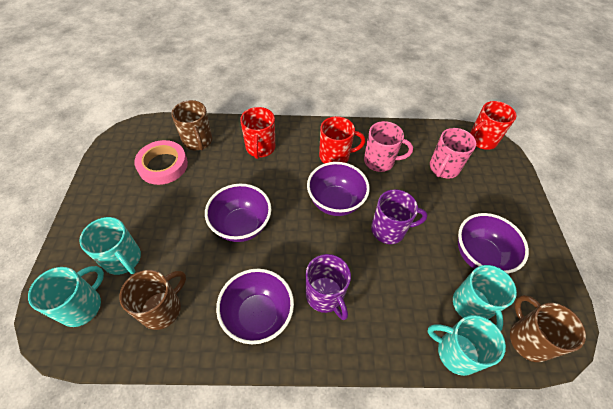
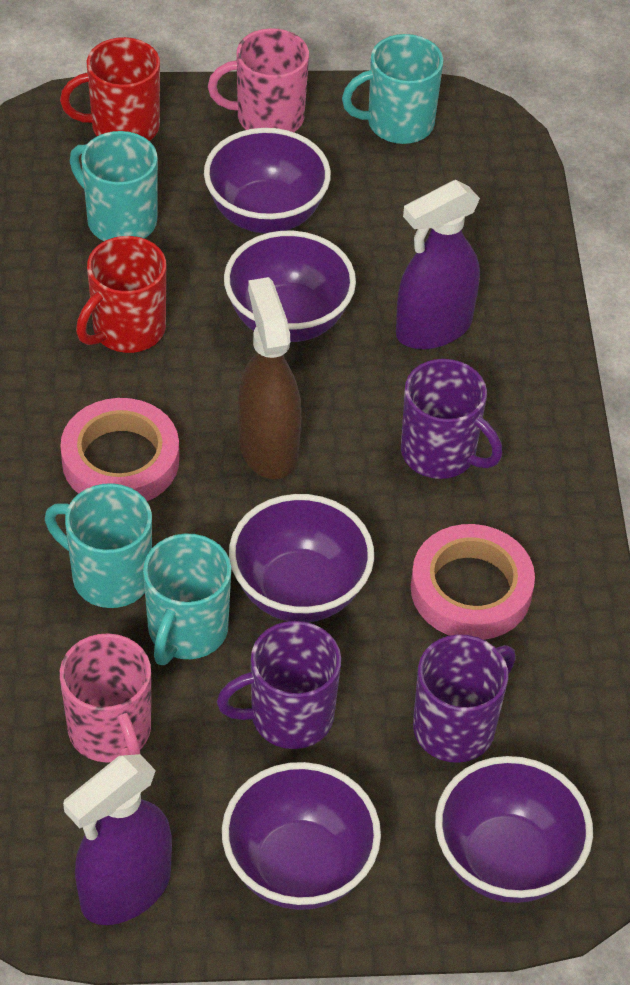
brown mug: [119,270,186,330] [171,100,212,151] [510,295,586,362] = 3 -> none = 0
brown spray bottle: none = 0 -> [238,277,301,479] = 1
pink tape: [134,140,188,185] = 1 -> [60,398,179,501] [411,524,535,640] = 2
purple bowl: [205,184,272,242] [216,269,294,344] [307,162,370,216] [458,213,529,274] = 4 -> [204,128,331,233] [222,762,381,910] [224,231,356,342] [229,494,374,622] [435,756,593,903] = 5
purple mug: [305,254,351,320] [371,189,427,244] = 2 -> [217,621,341,749] [401,359,502,479] [413,634,516,763] = 3
purple spray bottle: none = 0 -> [63,754,172,925] [396,180,480,349] = 2
red mug: [240,107,275,159] [319,116,365,164] [470,101,516,150] = 3 -> [60,37,160,141] [76,236,166,353] = 2

